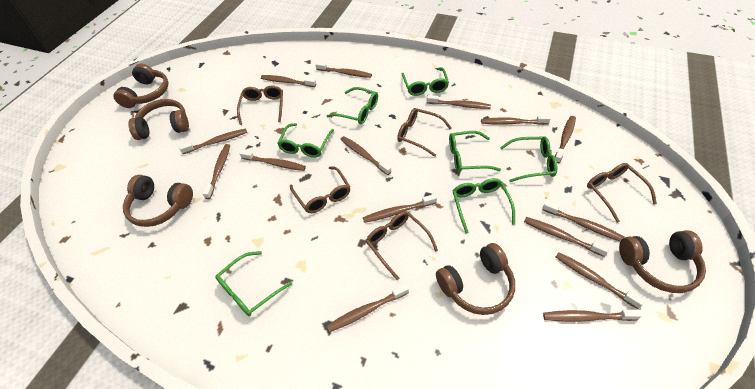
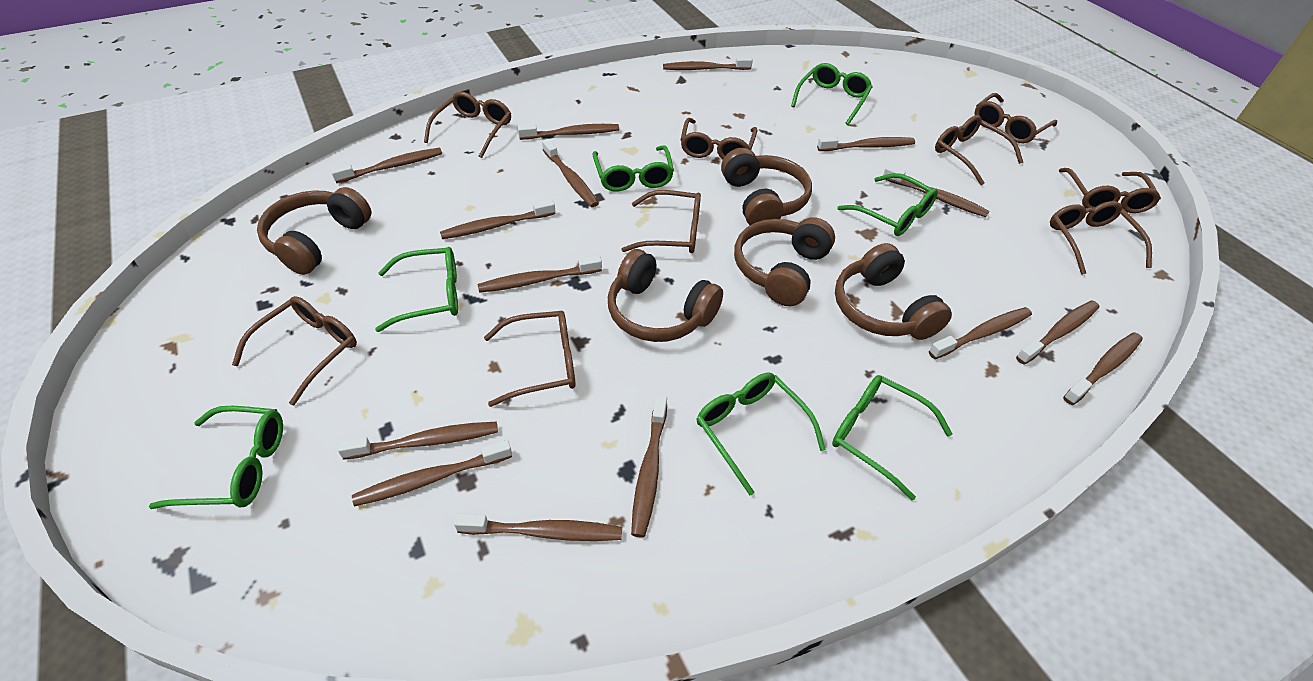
brown glasses: [237,85,283,125] [290,166,350,213] [366,211,438,280] [397,108,452,157] [587,163,657,223] = 5 -> [232,296,357,406] [424,92,511,158] [484,311,576,407] [621,190,701,253] [681,118,757,159] [935,115,1023,185] [975,93,1057,143] [1050,201,1152,275] [1059,168,1161,213] = 9

